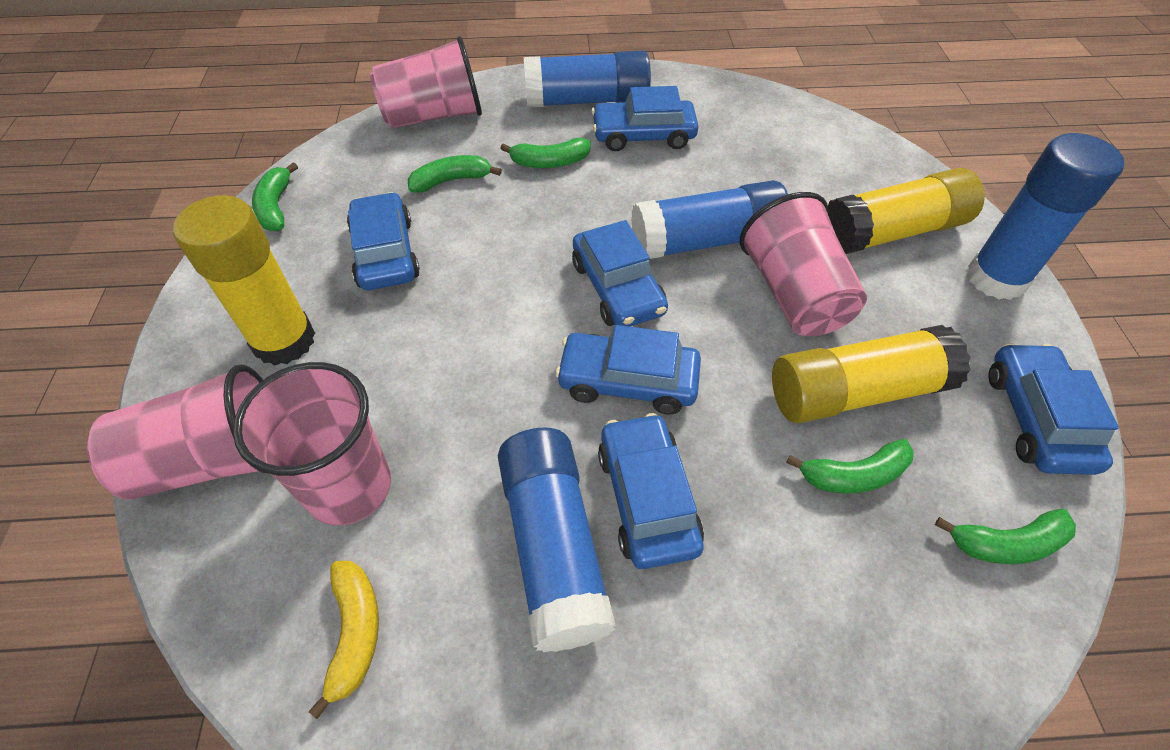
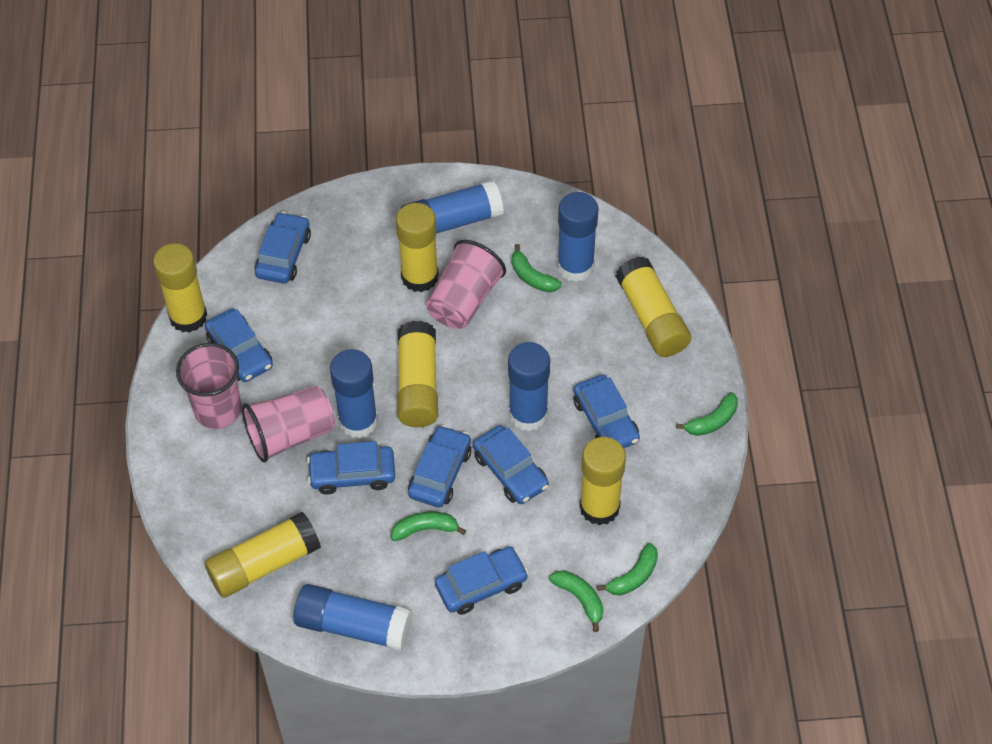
blue car: [347,192,420,290] [555,325,701,415] [572,220,668,326] [591,86,699,151] [598,413,704,569] [989,343,1119,475] = 6 -> [205,308,273,382] [255,212,311,284] [307,441,395,495] [408,425,471,508] [435,547,529,615] [473,425,549,504] [573,375,640,448] = 7
blue glue stick: [498,428,616,652] [524,51,651,108] [631,180,788,259] [967,133,1125,300] = 4 -> [294,584,413,651] [330,349,378,439] [401,180,504,234] [508,342,550,431] [557,192,599,282] = 5
pink cup: [87,365,264,500] [233,362,391,525] [370,36,482,128] [740,192,867,336] = 4 -> [176,343,242,429] [242,386,335,463] [426,240,506,329] = 3
yellow banana: [309,561,379,719] = 1 -> none = 0
yellow glue stick: [173,195,315,366] [772,325,971,423] [828,168,985,254] = 3 -> [153,243,207,333] [205,512,321,598] [396,203,439,292] [397,321,438,427] [579,437,626,525] [616,257,691,357] = 6

